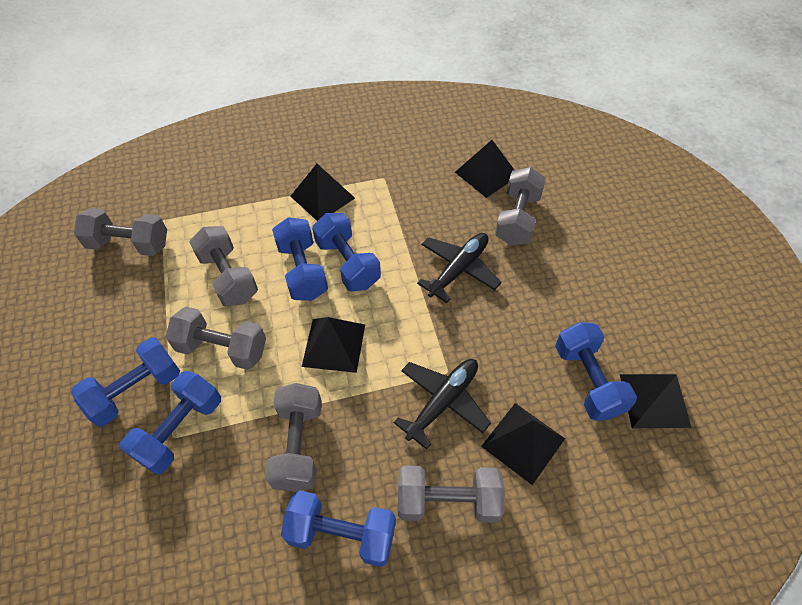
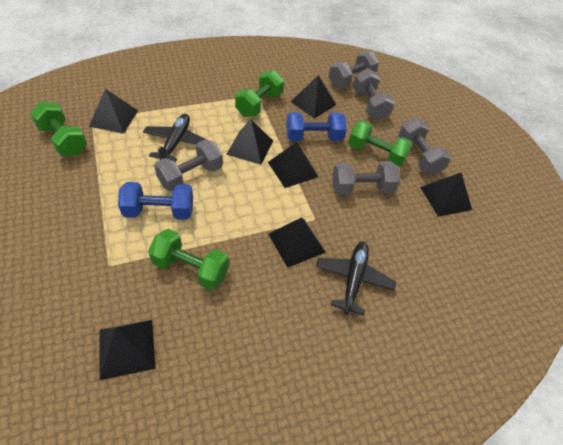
black pyramid: [290,164,355,221] [302,317,365,373] [455,140,514,198] [481,403,565,485] [620,374,692,428] = 5 -> [89,89,138,134] [100,320,156,380] [226,119,273,165] [268,142,318,188] [268,217,326,268] [291,75,336,119] [420,172,472,217] = 7
blue dumbbell: [71,338,180,427] [120,371,221,475] [272,217,328,301] [281,490,396,567] [312,213,381,292] [555,322,637,421] = 6 -> [118,182,193,220] [286,112,347,141] = 2
green dumbbell: none = 0 -> [30,102,87,156] [148,229,229,290] [235,70,284,117] [348,120,412,167] = 4
grey dumbbell: [74,208,167,256] [165,307,266,370] [189,226,258,307] [265,383,322,492] [398,466,504,523] [495,167,546,246] = 6 -> [154,139,223,192] [329,51,379,88] [332,161,400,195] [353,68,395,120] [398,118,451,175] = 5

